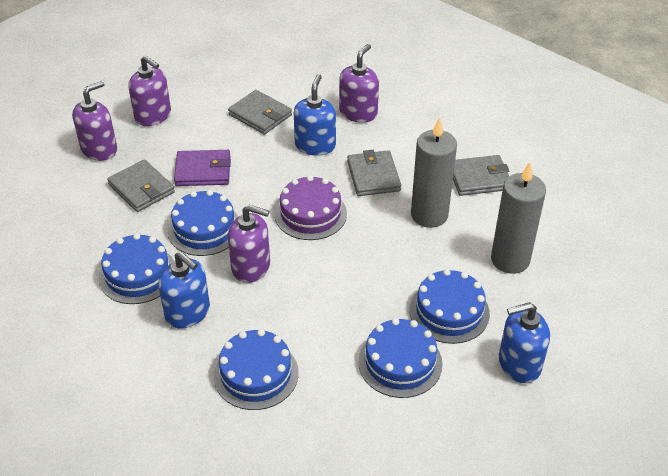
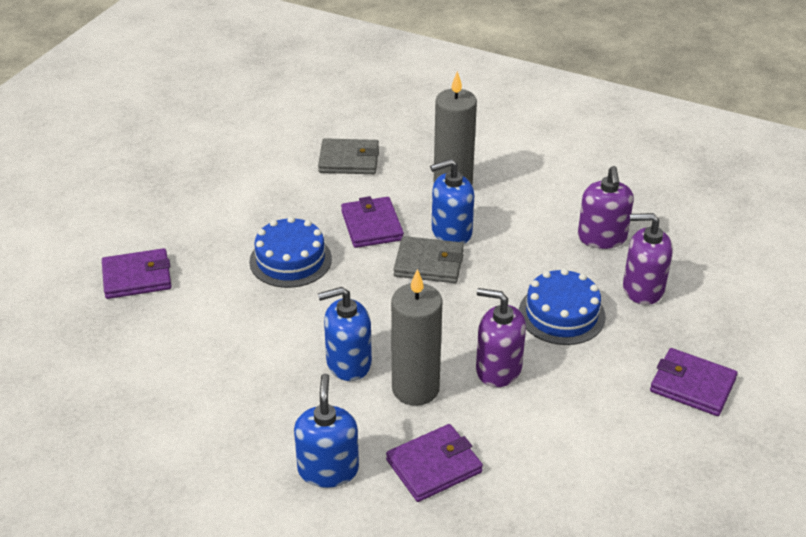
blue cake: [99,233,174,304] [167,190,238,256] [214,329,299,410] [358,318,443,398] [409,269,490,344] = 5 -> [249,216,332,288] [519,268,606,345] = 2
grey wallet: [107,159,175,212] [228,90,292,135] [347,150,401,196] [453,155,509,196] = 4 -> [318,138,379,174] [394,236,464,283] = 2
purple cake: [275,175,347,240] = 1 -> none = 0
purple soap dispenser: [72,81,117,161] [128,55,171,126] [228,205,270,283] [339,44,379,123] = 4 -> [476,288,526,387] [578,166,634,249] [623,213,673,305] = 3
purple wallet: [174,150,231,186] = 1 -> [102,248,172,299] [341,196,404,248] [386,424,483,502] [650,348,737,416] = 4

